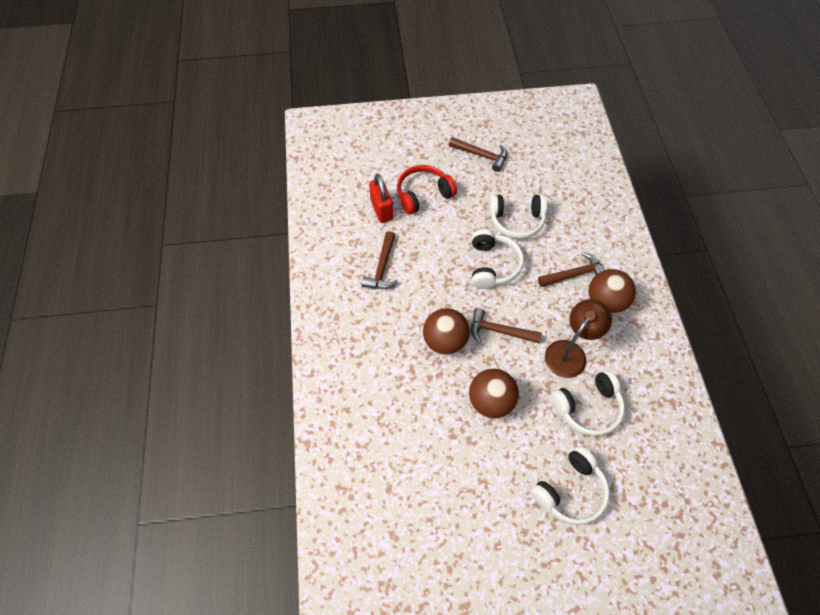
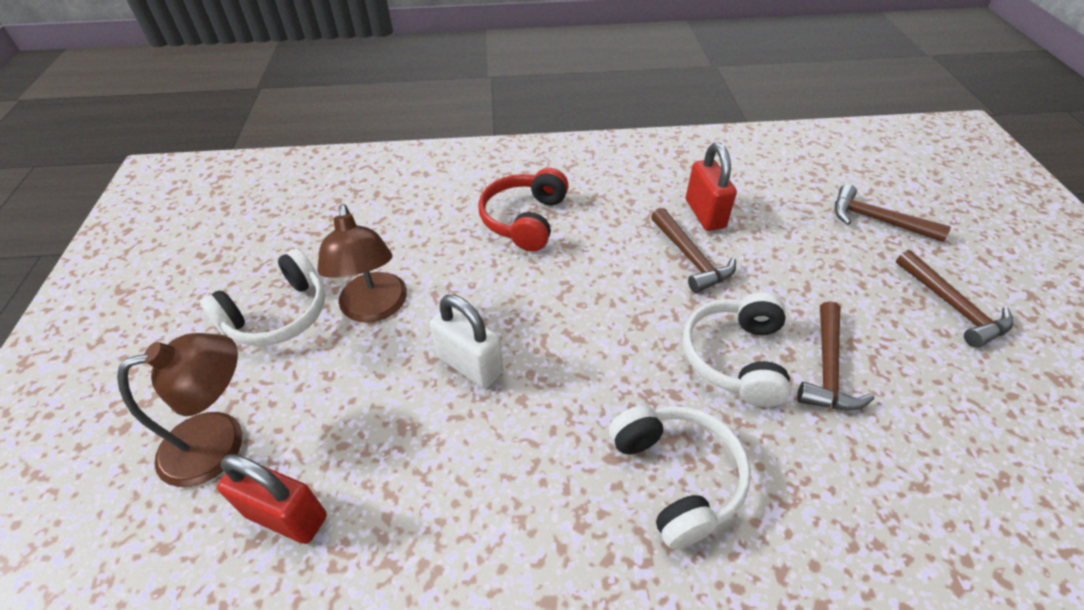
brown ball: [423,308,470,355] [469,369,519,419] [588,269,636,315] = 3 -> none = 0
brown lamp: [545,299,612,378] = 1 -> [117,333,242,487] [317,204,407,323] = 2
red padlock: [369,174,393,223] = 1 -> [217,454,327,544] [686,142,737,231] = 2
white headphones: [472,229,524,289] [489,195,547,239] [531,446,610,525] [551,370,625,436] = 4 -> [200,249,325,346] [609,405,751,549] [683,292,791,407] = 3
white padlock: none = 0 -> [430,295,503,388] = 1

